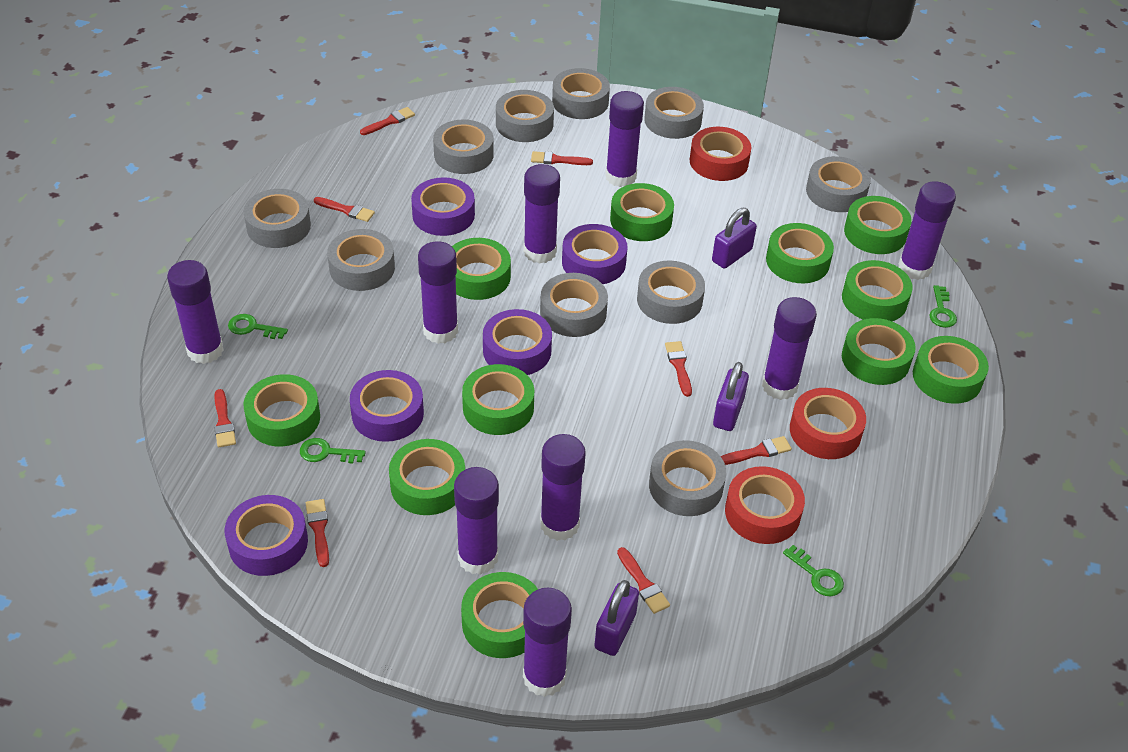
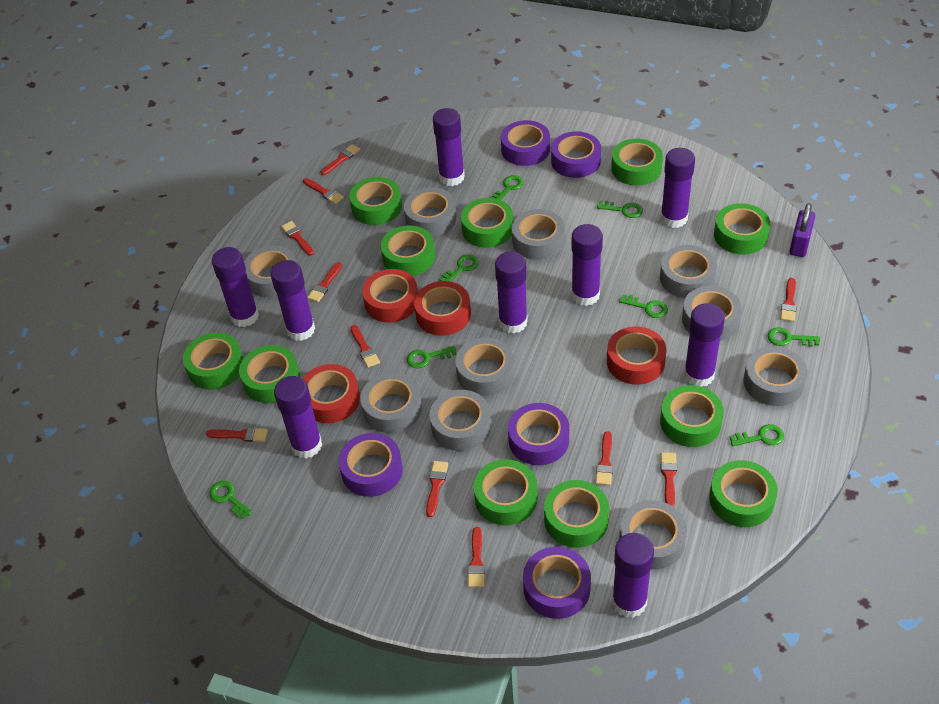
green key: [228,314,288,339] [300,438,366,464] [783,545,844,596] [929,285,957,328] = 4 -> [209,481,252,519] [407,346,457,368] [439,255,479,281] [492,175,524,200] [597,201,643,218] [619,294,668,318] [730,424,784,446] [768,327,820,347] = 8
purple padlock: [594,580,639,656] [712,208,757,269] [713,362,749,431] = 3 -> [790,203,815,257] = 1
red brush: [214,389,236,447] [306,499,329,567] [314,197,375,222] [360,107,415,135] [531,151,593,165] [617,547,670,614] [665,341,692,397] [721,436,792,465] = 8 -> [206,427,268,442] [281,221,314,256] [303,178,344,204] [307,262,342,302] [321,144,360,175] [350,325,380,368] [426,461,448,517] [468,527,485,587] [596,431,613,485] [661,453,677,507] [780,278,797,322] = 11
red tape: [690,127,751,181] [725,466,805,544] [790,388,866,459] = 3 -> [303,364,360,423] [362,269,418,323] [414,281,471,336] [607,326,666,385] = 4

